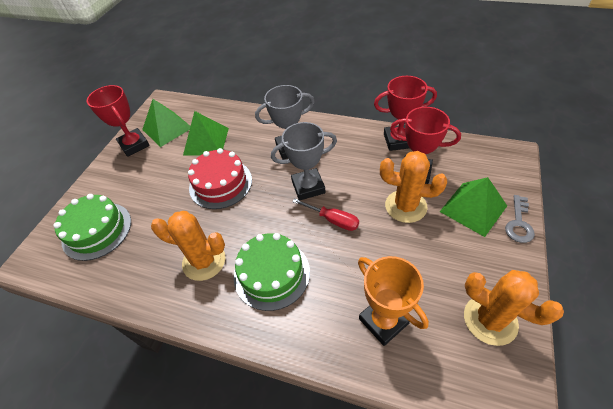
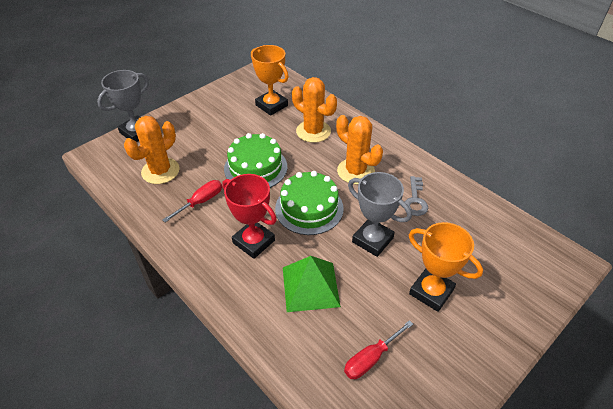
green pyramid: [142,99,190,147] [183,111,229,156] [439,177,507,237] = 3 -> [283,256,341,312] = 1
orange trophy: [358,256,429,346] = 1 -> [251,45,289,116] [409,222,483,312] = 2
red cake: [188,148,252,209] = 1 -> none = 0
red screwdriver: [292,198,359,231] = 1 -> [163,180,222,222] [344,320,413,379] = 2
red trophy: [87,85,150,157] [374,76,437,151] [390,107,461,184] = 3 -> [222,174,277,259] = 1

